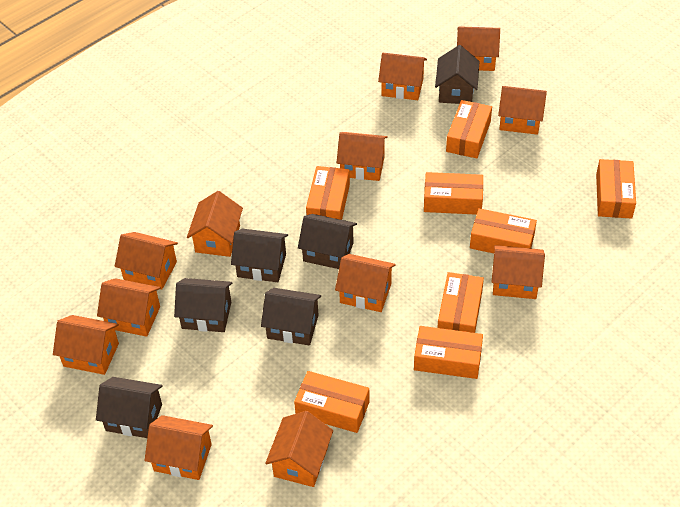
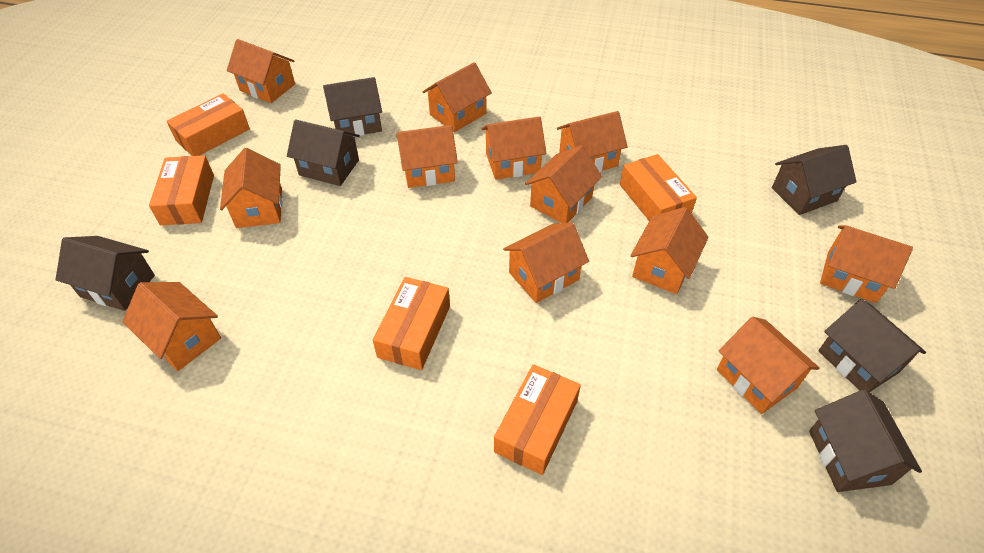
orange box: [294,371,370,433] [306,166,350,220] [414,326,483,379] [424,172,483,215] [437,272,484,333] [446,100,492,158] [470,208,537,253] [596,159,636,219] = 8 -> [149,155,214,225] [167,93,250,156] [373,277,450,370] [494,364,581,475] [620,154,697,221] = 5

